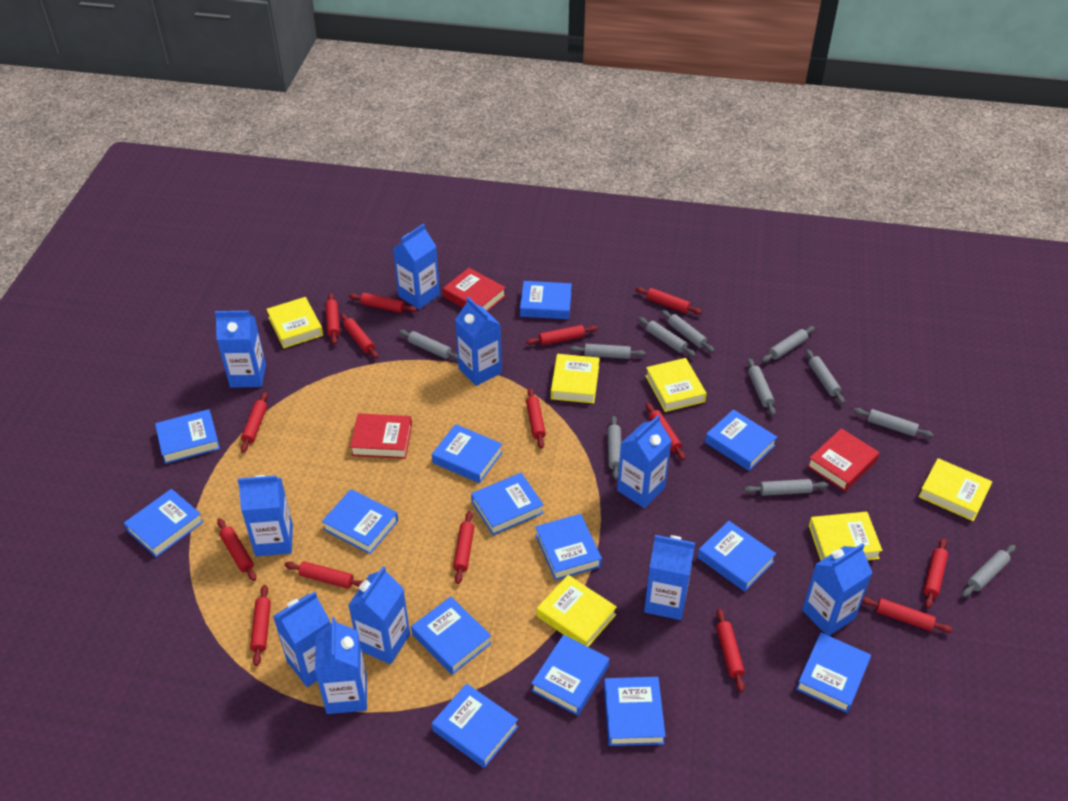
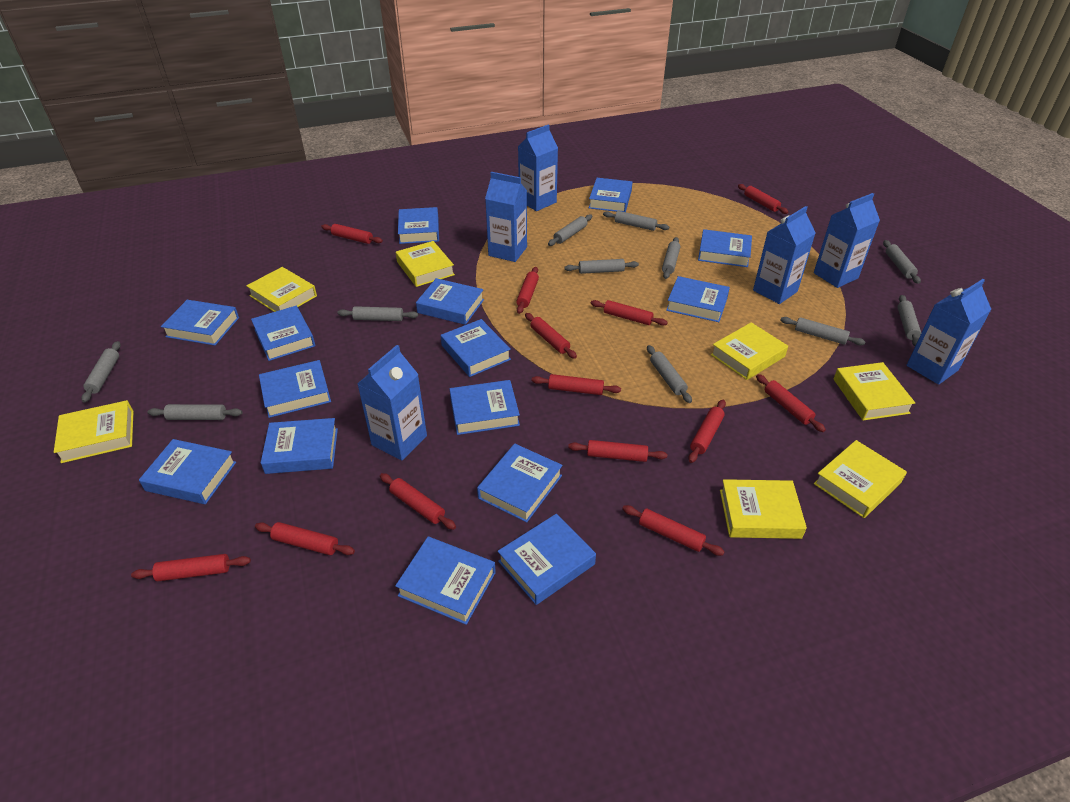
blue book: [124,489,203,557] [155,409,220,464] [322,489,398,554] [411,596,492,675] [432,424,503,483] [432,683,518,768] [471,473,544,535] [520,281,572,319] [531,635,609,716] [535,514,602,581] [604,677,666,746] [697,521,776,592] [705,409,777,471] [796,633,871,713] = 14 -> [139,439,236,504] [161,300,239,346] [251,306,315,361] [259,360,331,418] [261,418,338,474] [395,537,496,625] [398,207,439,244] [416,278,484,325] [441,319,511,377] [450,380,520,435] [477,444,563,523] [498,514,596,605] [589,178,632,212] [666,276,730,322] [698,229,752,267] = 15
blue carton: [215,311,266,388] [238,475,293,556] [273,591,330,687] [315,617,367,714] [348,566,410,664] [393,223,440,309] [455,297,502,386] [617,415,672,508] [644,535,695,620] [802,543,872,636] = 10 -> [357,345,427,460] [485,172,527,262] [518,124,558,211] [753,206,815,304] [814,193,880,288] [907,279,991,385] = 6
red book: [350,414,412,459] [443,268,506,311] [807,428,879,491] = 3 -> none = 0
red rolling pin: [217,518,256,581] [240,392,268,453] [250,585,271,666] [284,561,363,589] [325,293,340,345] [340,313,378,358] [349,293,417,313] [453,511,474,584] [526,325,598,345] [526,388,546,449] [635,287,702,314] [646,403,685,460] [716,608,745,692] [862,597,953,633] [924,538,948,609] = 15 -> [131,554,251,582] [255,522,355,555] [321,224,383,244] [380,473,456,530] [516,267,539,314] [525,313,577,359] [532,374,621,395] [568,440,667,462] [591,300,668,326] [622,505,725,556] [688,400,726,463] [738,184,788,214] [756,374,826,432] = 13
yellow book: [266,297,323,348] [537,575,617,647] [551,354,600,403] [645,358,707,412] [809,512,883,560] [918,458,992,521] = 6 -> [54,400,134,463] [246,267,317,312] [396,241,455,287] [711,322,788,380] [720,479,807,539] [814,440,907,518] [834,362,915,421] = 7

